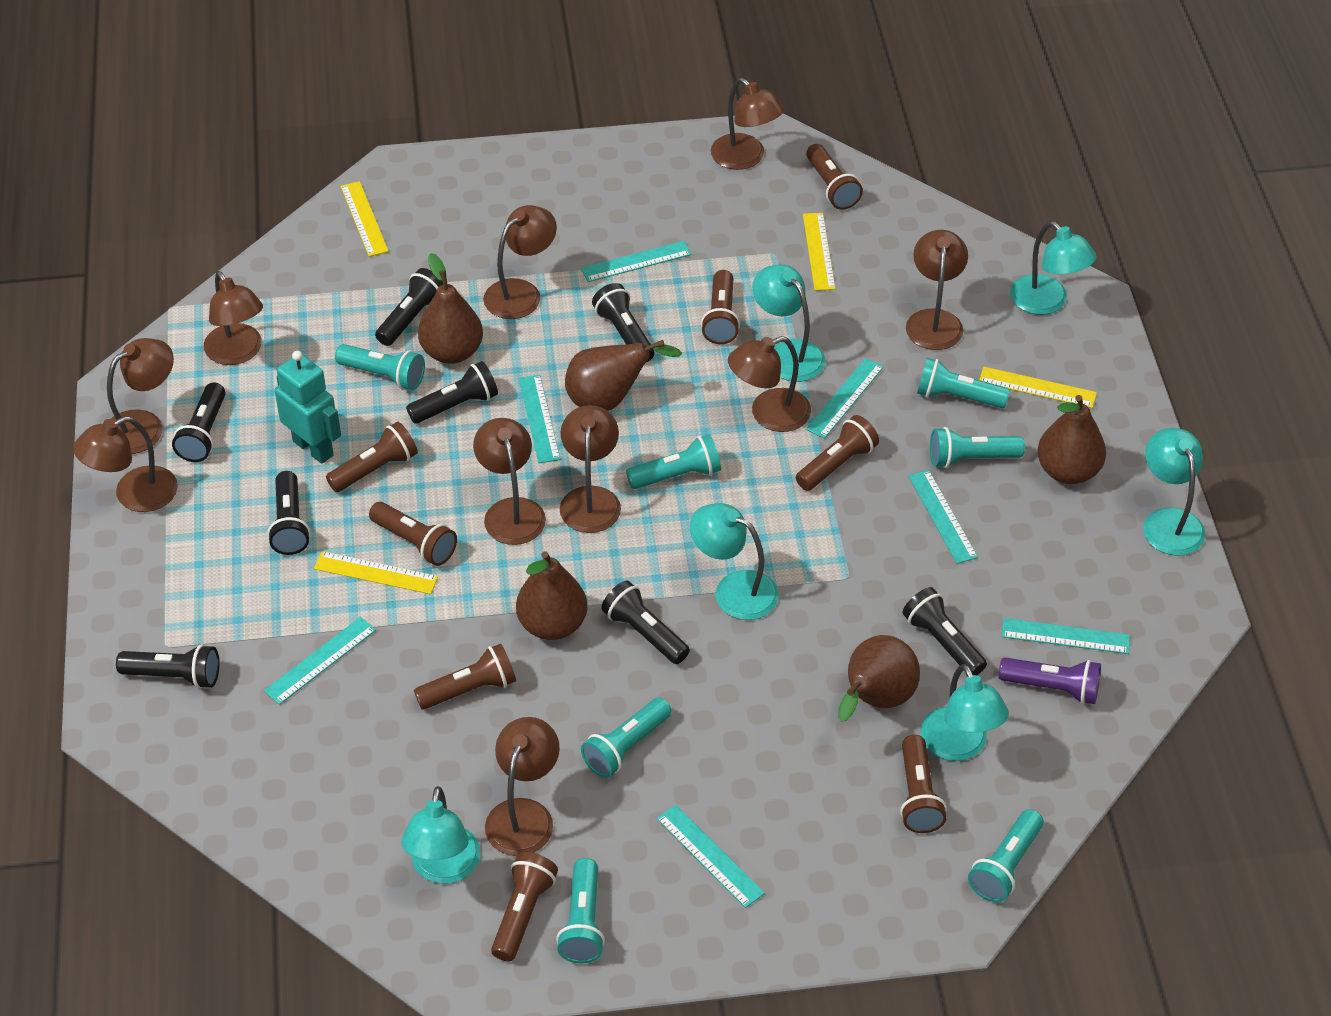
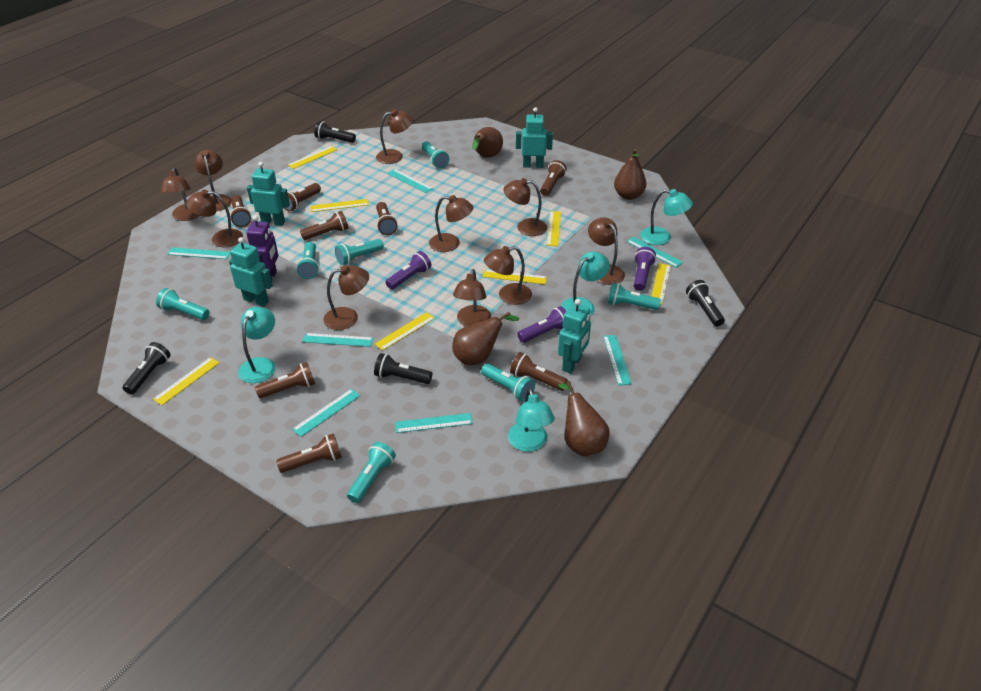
black flashlight: [116,644,219,689] [172,383,226,462] [267,471,310,555] [375,268,443,346] [406,361,498,424] [592,283,654,362] [601,580,690,664] [903,587,987,675] = 8 -> [123,342,171,395] [314,121,356,143] [374,353,432,384] [686,280,725,326] = 4
brown pear: [418,253,483,364] [516,551,588,640] [565,340,682,411] [838,635,920,722] [1037,395,1106,484] = 5 -> [452,312,519,365] [472,127,503,158] [558,381,610,456] [614,149,646,200] = 4
purple flashlight: [999,657,1101,704] = 1 -> [385,251,431,290] [517,306,566,343] [634,247,656,291] = 3
purple robot: none = 0 -> [246,215,278,280] = 1
turquoise lamp: [401,786,480,884] [690,503,779,620] [752,264,825,382] [921,664,1009,761] [1010,221,1096,315] [1143,428,1205,556] = 6 -> [238,307,275,383] [508,388,555,452] [561,251,610,316] [640,189,693,245] = 4
turquoise robot: [275,351,341,464] = 1 -> [229,237,273,307] [247,162,290,226] [516,107,553,168] [558,299,591,374] = 4
yellow ruler: [314,551,438,594] [341,181,389,257] [803,213,836,291] [979,367,1097,408] = 4 -> [153,357,220,405] [288,146,337,169] [311,199,369,212] [375,312,435,351] [482,269,547,284] [547,211,561,246] [651,263,671,304] = 7

